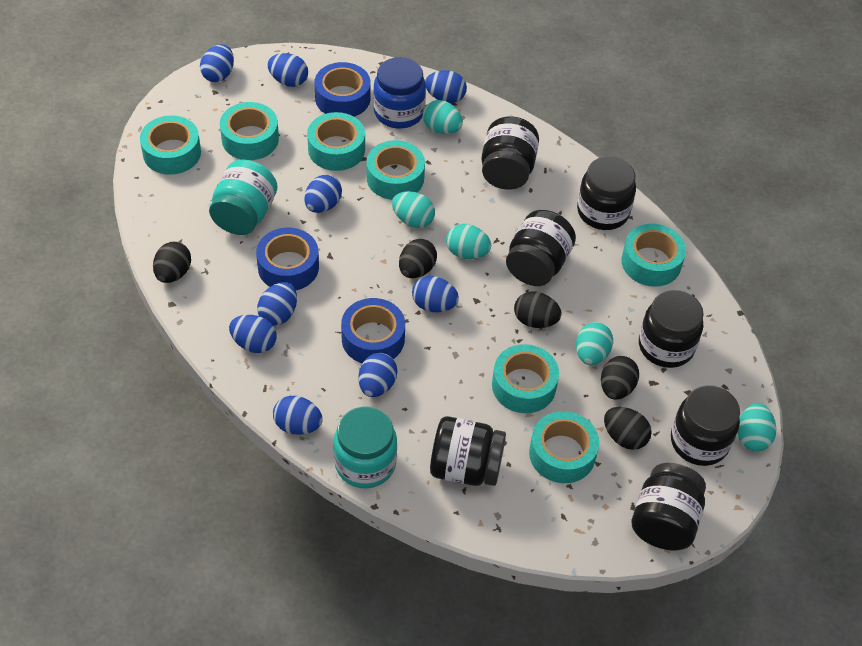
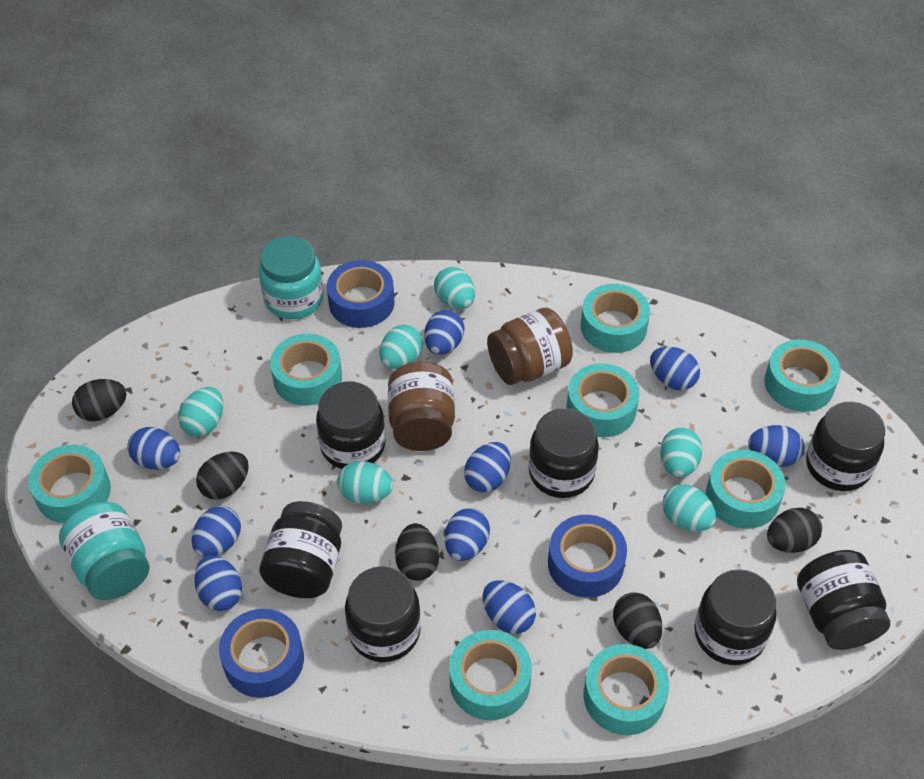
blue jar: [373,57,426,129] = 1 -> none = 0
brown jar: none = 0 -> [388,361,455,451] [487,308,573,385] = 2
turquoise egg: [392,191,435,228] [423,100,463,134] [446,224,491,259] [576,322,613,365] [738,403,776,451] = 5 -> [178,387,223,437] [337,461,393,504] [379,325,423,369] [434,267,475,309] [660,428,703,478] [662,484,716,531] = 6
turquoise tape: [140,116,201,175] [220,102,279,160] [307,112,365,171] [367,140,425,200] [492,344,559,413] [529,411,599,483] [621,224,686,287] = 7 -> [28,445,111,523] [270,334,342,406] [449,630,532,720] [566,363,640,437] [581,284,650,353] [583,644,669,735] [706,450,786,529] [764,339,841,412] = 8

